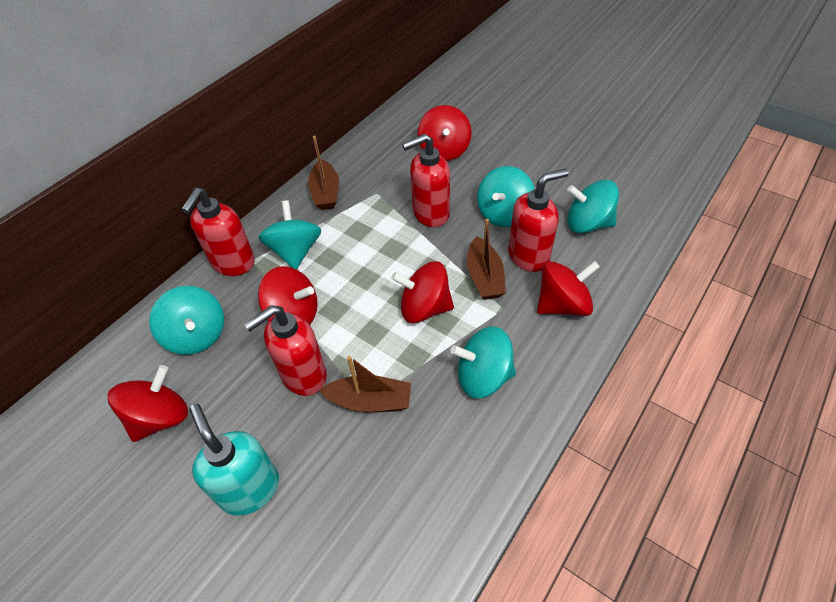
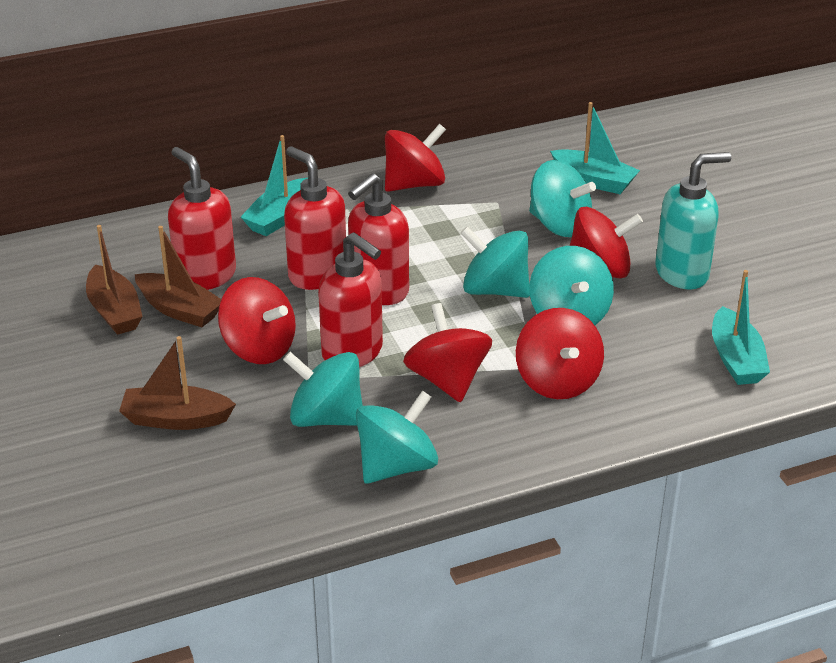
turquoise boat: none = 0 -> [241,135,308,236] [550,102,640,194] [712,270,770,385] = 3

